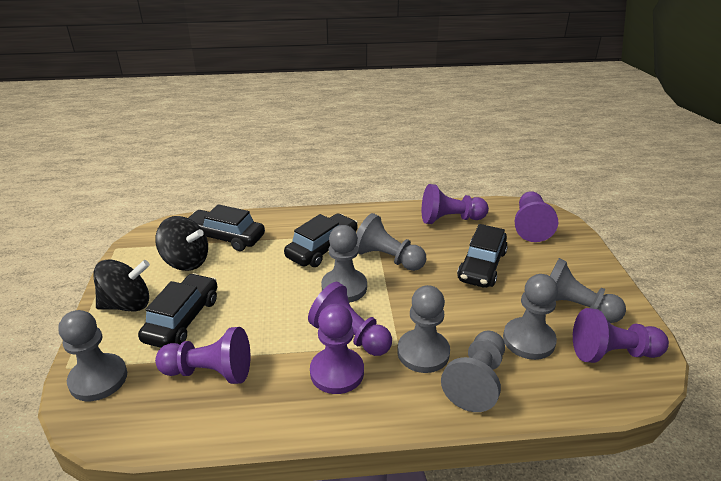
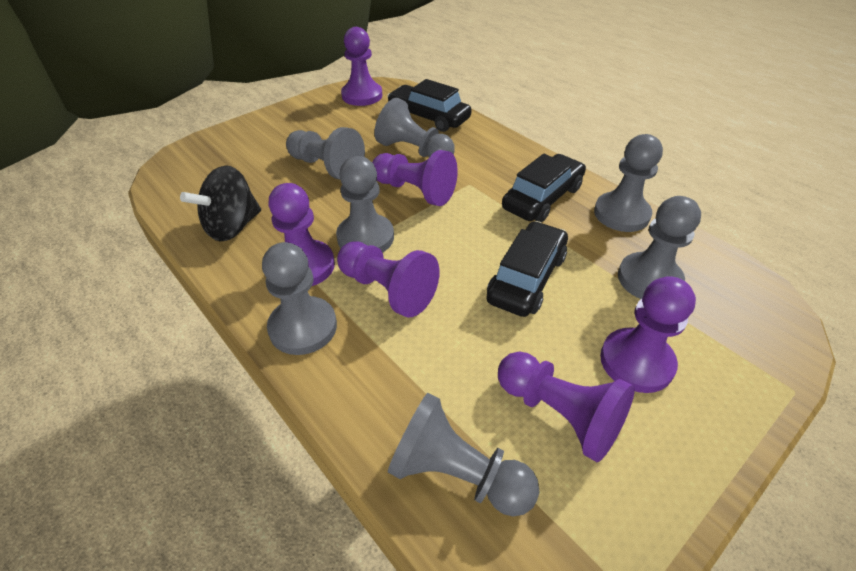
black car: [138,273,217,348] [189,204,265,251] [284,213,358,267] [457,224,508,288] = 4 -> [387,79,472,132] [486,221,568,317] [502,154,586,222] = 3
black spinning top: [93,259,150,312] [155,216,208,271] = 2 -> [180,165,261,241] = 1

